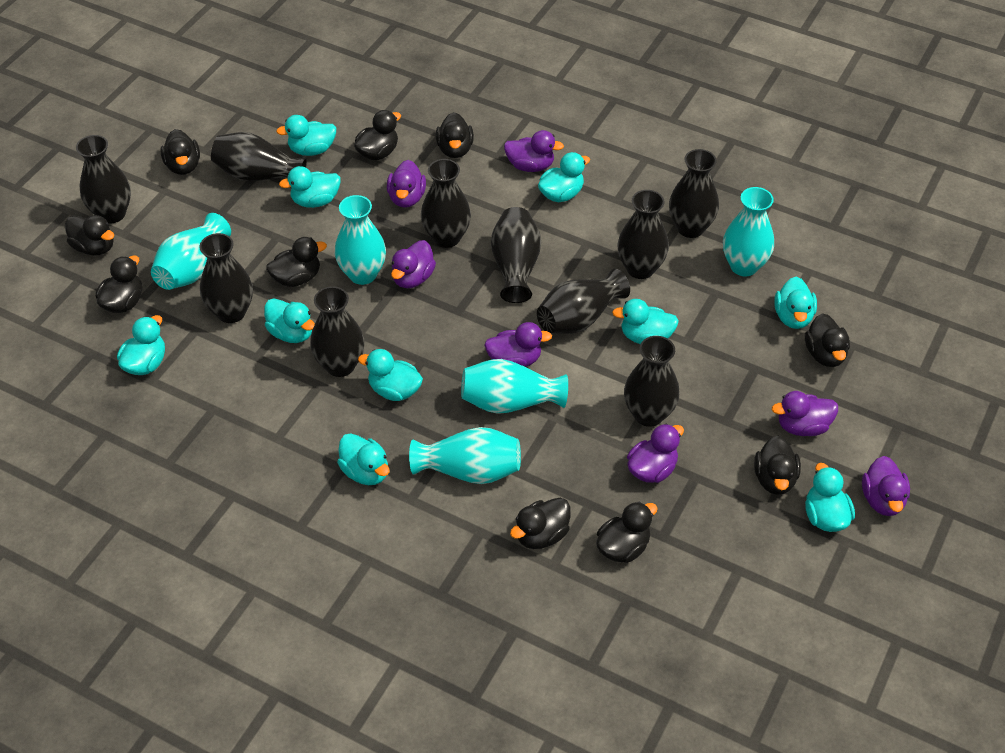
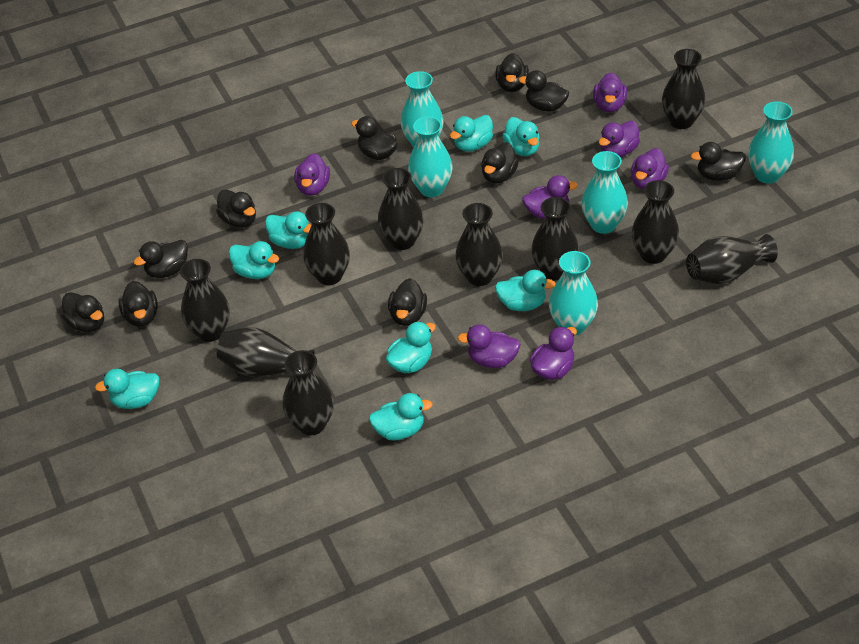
turquoise duck: [117,315,165,375] [264,298,315,343] [276,115,336,156] [279,166,340,208] [337,433,390,485] [358,349,423,401] [538,152,590,202] [612,299,679,344] [774,277,817,329] [805,463,855,532] = 10 -> [95,369,159,409] [229,241,279,279] [265,211,311,249] [369,393,433,441] [386,321,436,373] [450,115,493,152] [495,270,556,311] [502,117,540,156] = 8

